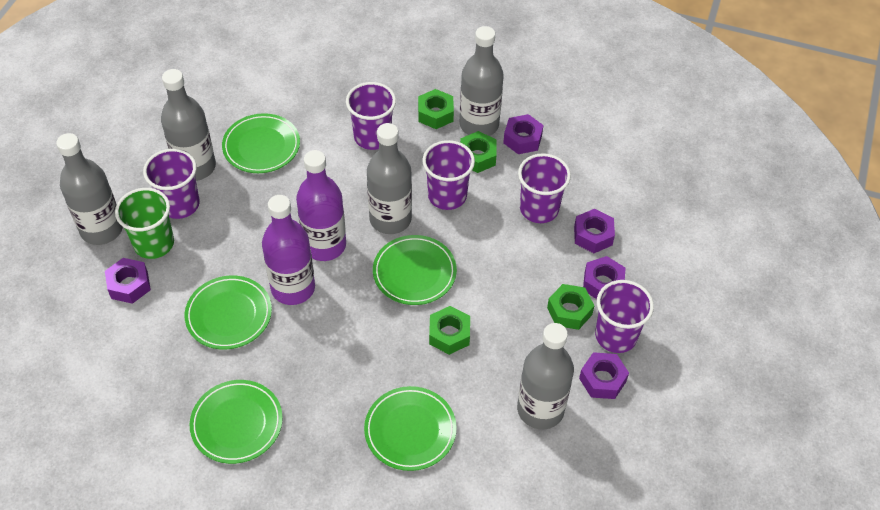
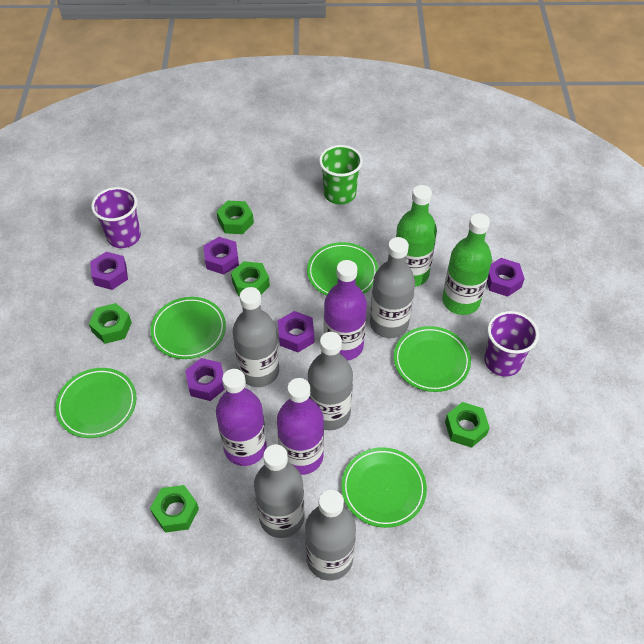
green bottle: none = 0 -> [396,185,437,287] [442,213,492,315] = 2
green nut: [418,89,454,129] [429,306,470,355] [460,131,497,173] [547,284,595,330] = 4 -> [89,303,132,344] [150,485,199,533] [217,201,254,234] [231,261,270,296] [445,402,490,448] = 5
purple bottle: [262,195,315,305] [296,150,346,261] = 2 -> [216,369,267,466] [277,378,324,475] [324,260,367,361] = 3
purple cup: [143,149,200,219] [346,82,396,150] [423,140,475,210] [518,153,571,223] [595,280,654,353] = 5 -> [91,187,141,248] [484,311,539,377] = 2

